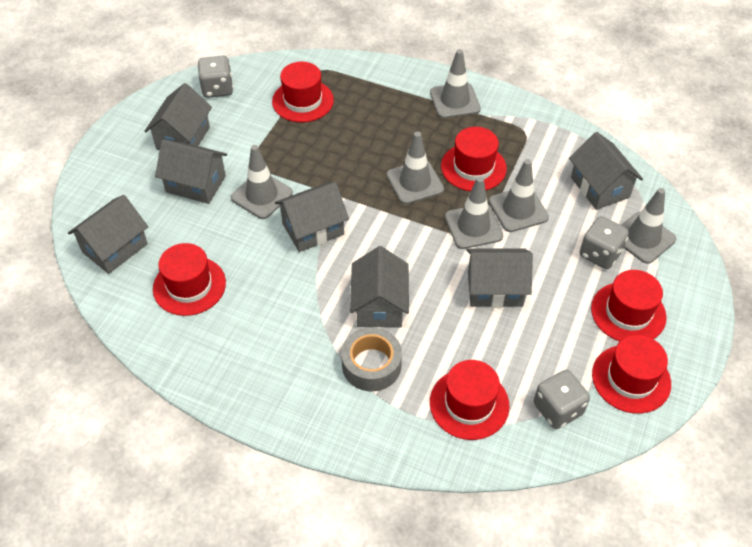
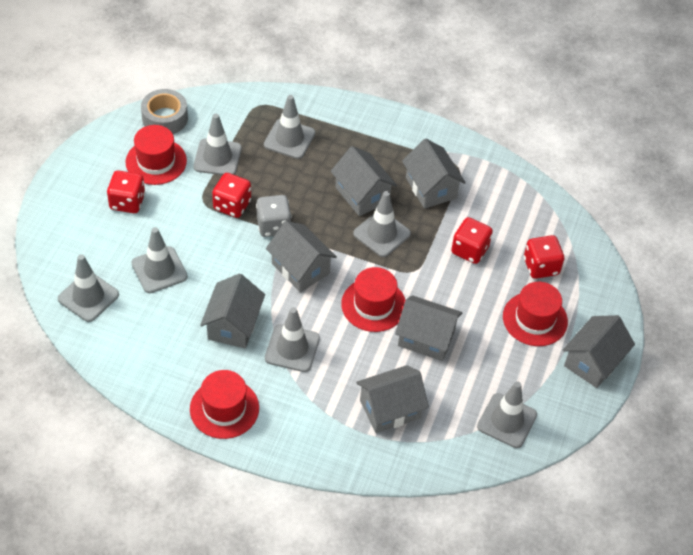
grey dice: [198,56,233,98] [534,370,590,429] [580,216,629,269] = 3 -> [256,195,291,237] = 1
grey traffic cone: [231,145,293,219] [386,132,444,204] [430,49,481,118] [445,176,503,249] [489,159,549,232] [621,188,677,264] = 6 -> [58,254,119,322] [131,227,188,293] [193,114,242,175] [264,95,315,159] [265,307,320,372] [353,191,411,257] [477,381,537,448] = 7
red dice: none = 0 -> [107,171,145,213] [212,173,251,218] [451,217,493,264] [524,235,564,279] = 4
red hat: [153,243,226,316] [272,62,334,122] [430,360,509,440] [441,127,507,191] [591,270,667,341] [592,335,671,414] = 6 -> [126,125,187,185] [190,370,259,439] [341,267,406,332] [503,282,568,346] = 4

